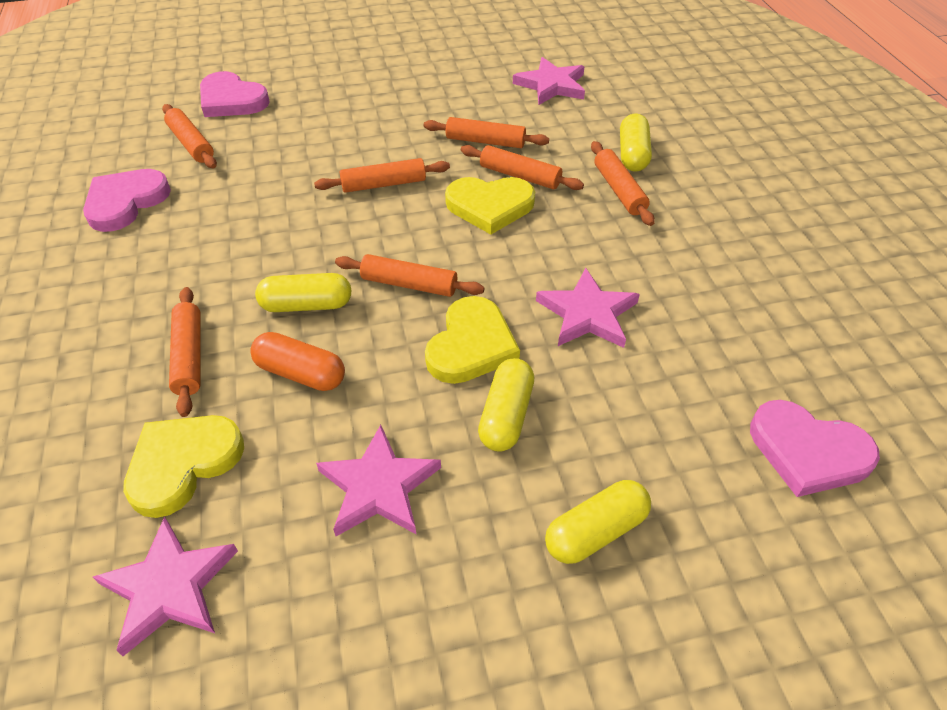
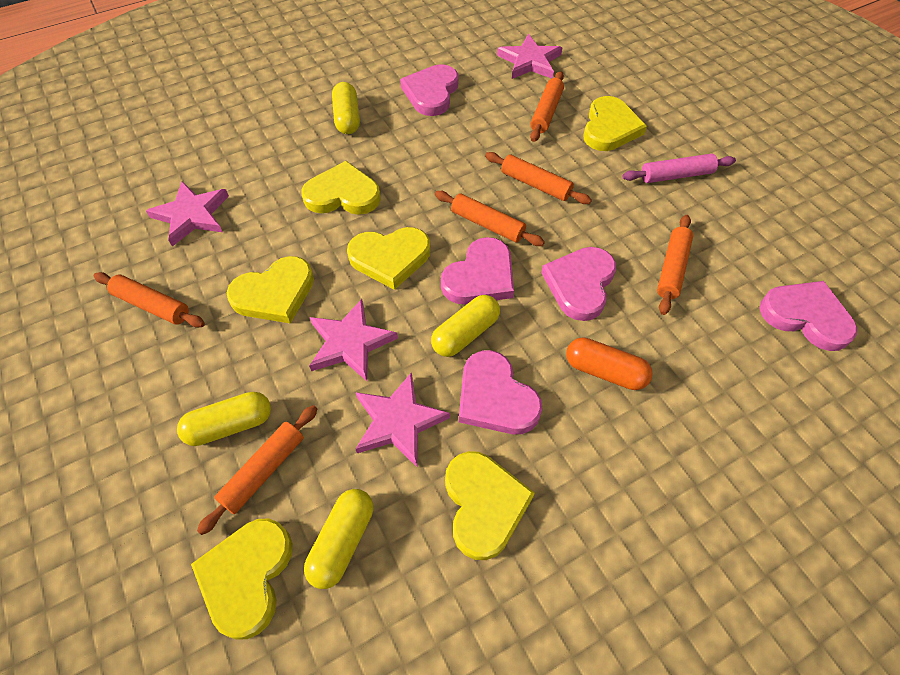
orange rolling pin: [162,104,217,168] [169,287,201,417] [314,158,450,193] [335,254,484,297] [424,117,549,148] [461,145,584,190] [591,141,655,226] = 7 -> [93,272,205,328] [197,405,317,535] [435,191,545,246] [485,152,592,204] [530,71,564,142] [657,215,693,315] = 6
pink heart: [83,169,171,232] [200,71,270,117] [750,400,880,497] = 3 -> [400,64,459,116] [441,237,514,304] [459,350,543,434] [541,247,616,321] [759,281,857,351] = 5
pink rolling pin: none = 0 -> [622,154,736,183] = 1
yellow heart: [123,415,244,518] [425,296,520,384] [445,177,535,235] = 3 -> [191,518,293,640] [227,256,314,324] [302,161,381,215] [347,227,431,290] [445,451,535,560] [583,96,647,151] = 6

